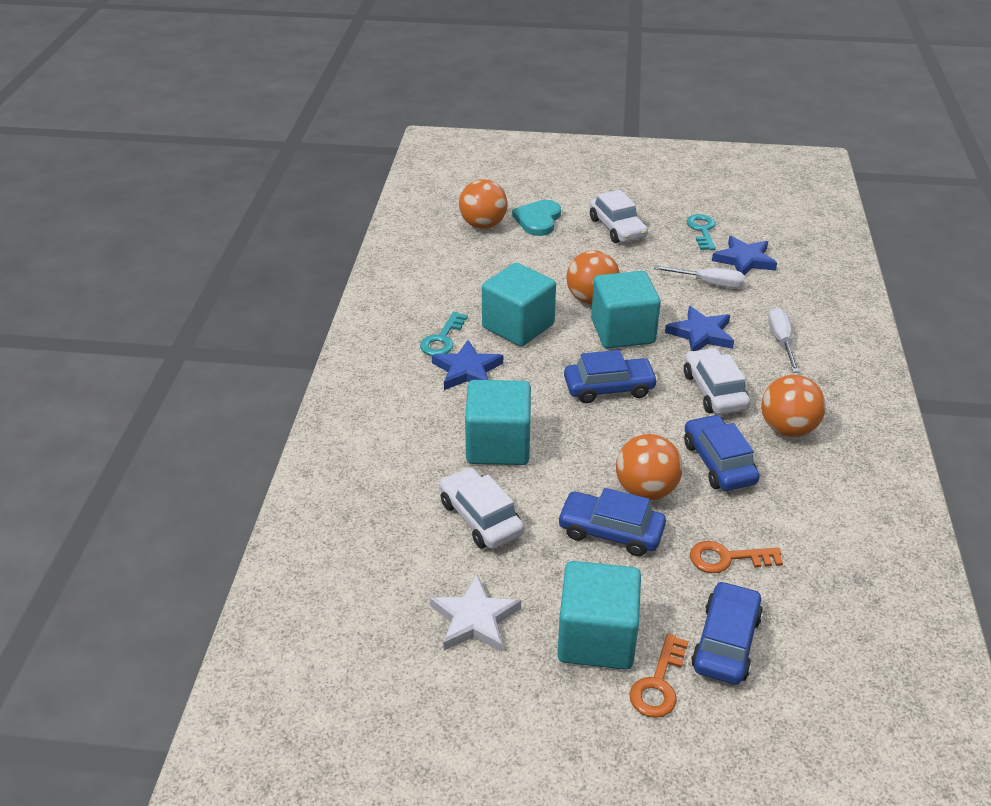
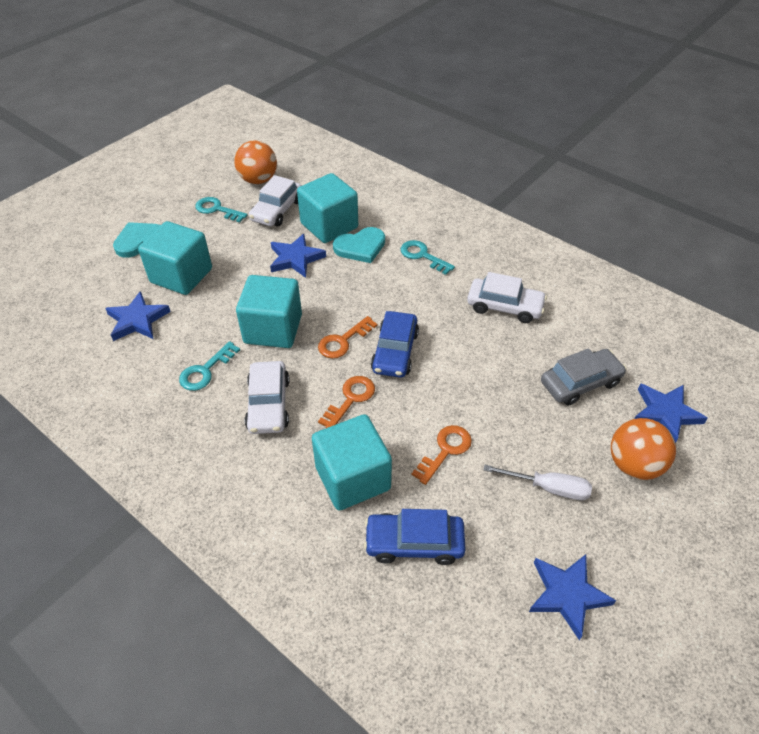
blue car: [557,488,666,556] [564,350,658,403] [684,414,760,491] [691,581,763,685] = 4 -> [364,509,466,565] [371,311,419,378] = 2
blue star: [432,340,503,390] [665,306,734,351] [712,236,777,275] = 3 -> [105,291,171,341] [270,234,326,278] [529,554,616,640] [634,384,708,443] = 4
grey car: none = 0 -> [541,348,627,406] = 1
orange ball: [459,179,508,229] [566,251,620,304] [616,434,683,500] [761,375,826,437] = 4 -> [234,141,277,184] [611,418,676,480] = 2
orange key: [629,634,689,718] [690,541,783,573] = 2 -> [318,316,377,359] [318,376,375,428] [412,425,472,485] = 3
turquoise heart: [512,200,561,236] = 1 -> [113,222,161,258] [333,227,385,263] = 2
turquoise key: [420,312,468,356] [686,214,716,250] = 2 -> [179,341,240,391] [195,197,248,223] [400,240,455,275] = 3
white screwdriver: [654,266,745,288] [768,308,799,372] = 2 -> [484,465,592,500] = 1
white star: [430,574,521,652] = 1 -> none = 0

